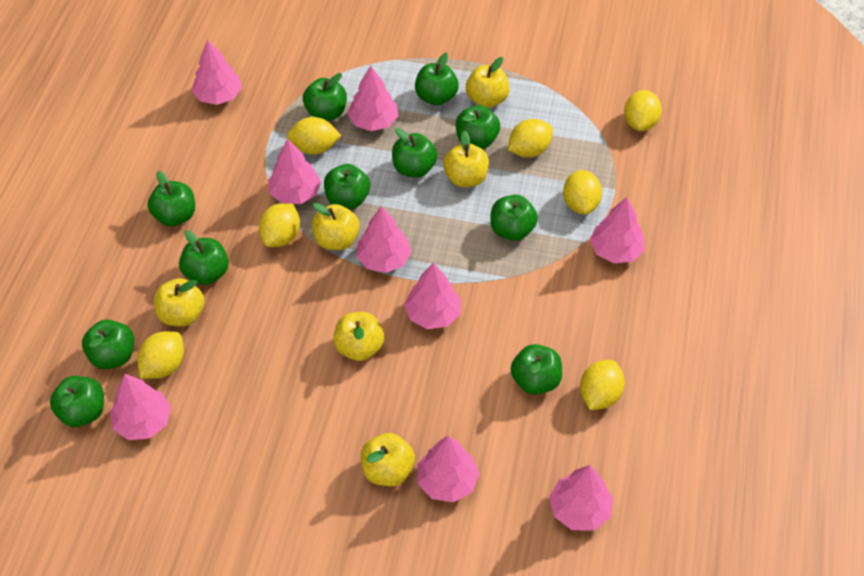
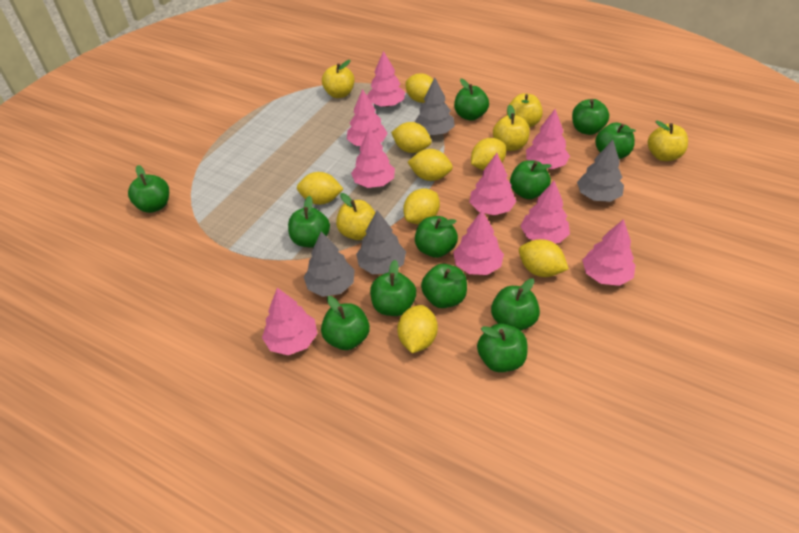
green apple: [50,376,104,427] [82,319,134,369] [148,171,195,227] [179,230,229,285] [303,73,347,121] [324,164,370,209] [392,128,437,178] [415,52,459,106] [456,105,500,149] [490,195,538,241] [511,344,562,395] = 11 -> [128,165,169,213] [288,196,330,247] [321,296,370,350] [370,260,416,316] [415,216,458,258] [421,264,467,308] [454,79,489,121] [477,323,527,372] [491,278,540,331] [510,160,552,199] [572,99,609,135] [595,123,636,159] = 12
grey tree: none = 0 -> [304,231,355,297] [356,210,406,274] [415,78,455,135] [577,140,624,202] = 4
yellow apple: [154,278,204,327] [312,203,360,250] [333,312,384,361] [361,433,415,486] [443,131,489,187] [466,57,510,108] = 6 -> [322,60,355,98] [336,193,376,240] [493,105,530,151] [507,93,543,128] [648,121,688,161] = 5
yellow lemon: [137,331,184,379] [259,203,300,247] [287,117,342,155] [508,119,553,158] [563,170,602,215] [580,360,625,410] [624,90,662,131] = 7 -> [297,172,343,205] [391,122,431,153] [397,305,438,353] [403,188,440,224] [405,73,433,103] [408,149,453,181] [471,138,506,170] [519,239,569,277] = 8

